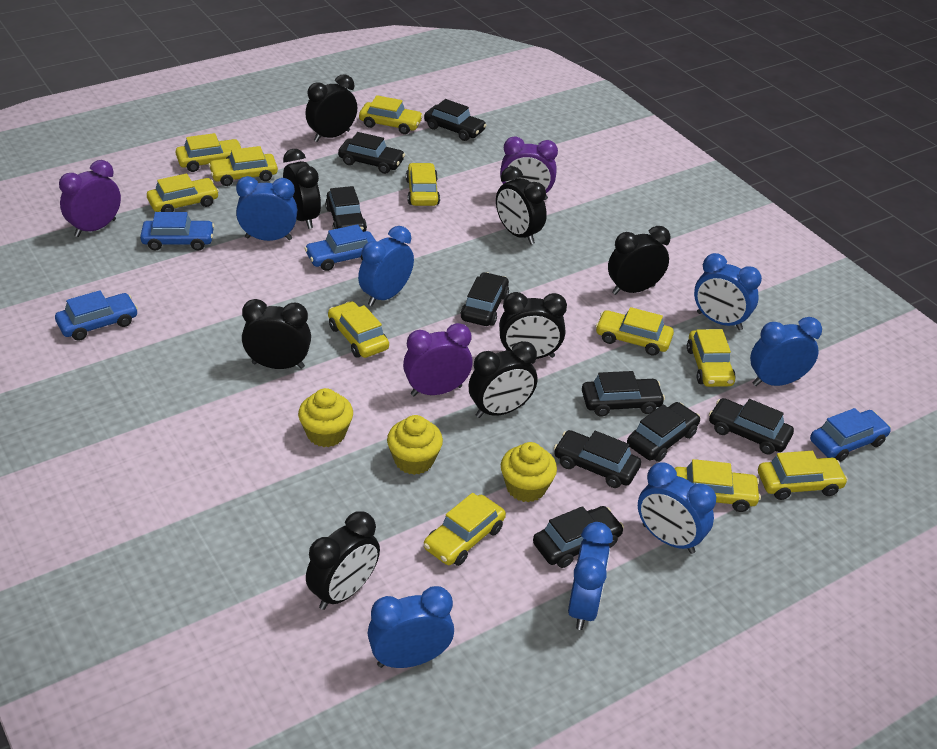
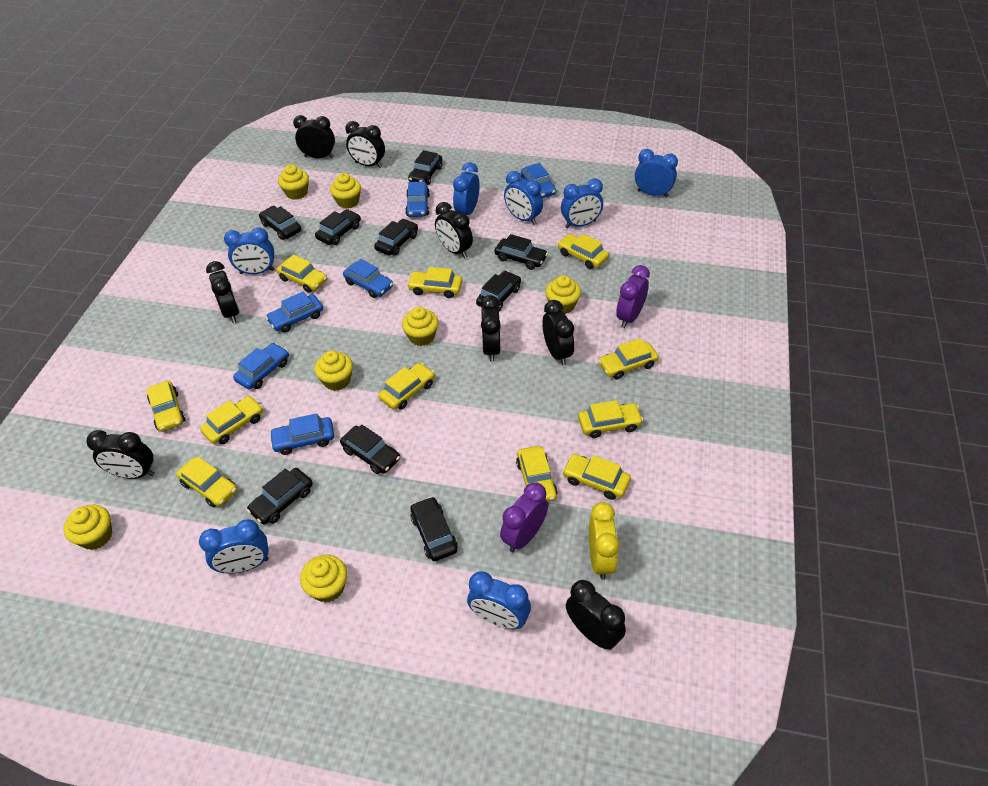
blue car: [55,290,138,341] [140,212,215,250] [304,224,376,271] [810,408,891,462] = 4 -> [233,343,289,390] [266,291,323,332] [269,413,334,455] [343,259,393,298] [405,181,430,217] [521,163,556,198] = 6
purple clock: [59,160,121,237] [403,323,473,396] [500,137,558,200] = 3 -> [500,482,548,552] [616,265,650,328] = 2
yellow clock: none = 0 -> [589,502,620,580] = 1
yellow cupcake: [298,388,353,447] [387,415,443,475] [501,442,557,502] = 3 -> [64,504,112,550] [278,164,309,200] [300,555,347,603] [314,351,353,391] [330,173,361,209] [402,307,438,346] [545,275,581,314] = 7

